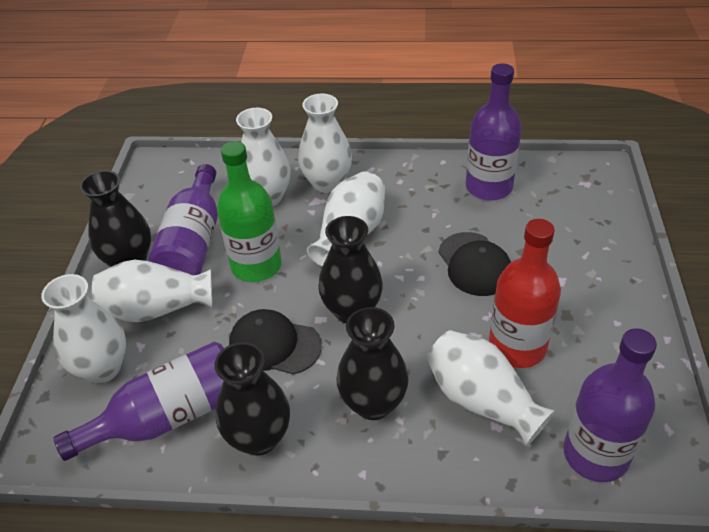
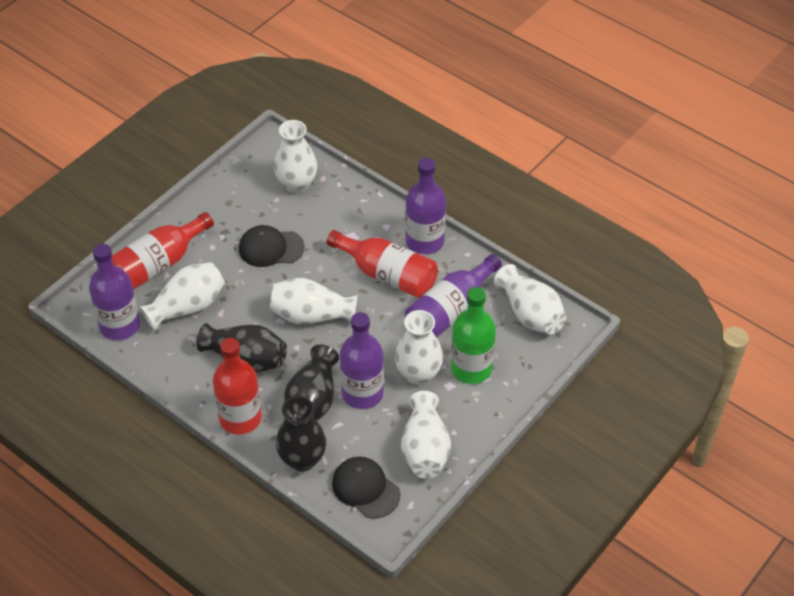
black vase: [80,170,151,267] [214,342,290,456] [318,216,383,324] [336,307,409,420] = 4 -> [197,323,287,372] [276,396,326,471] [284,344,339,421] = 3
red bottle: [489,219,561,368] = 1 -> [112,212,214,289] [213,338,262,435] [327,230,438,298] = 3

